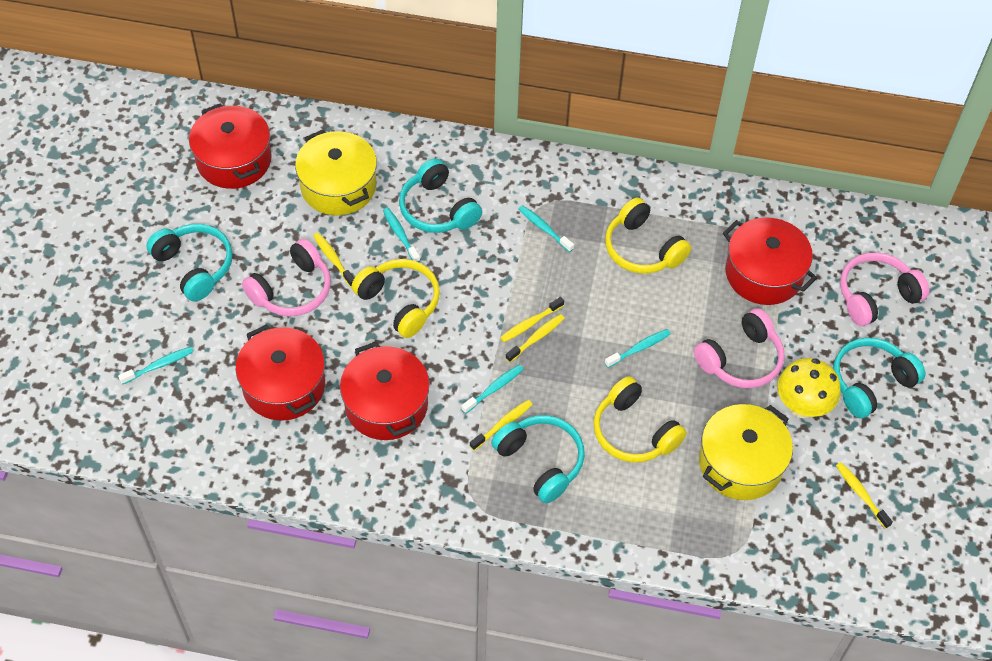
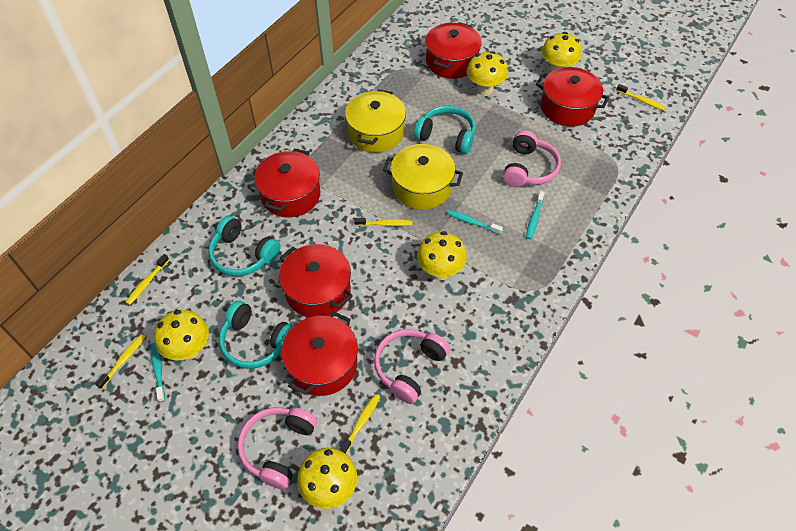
red pot: [189,103,272,189] [236,324,325,421] [340,342,430,440] [723,217,817,305] = 4 -> [254,149,321,217] [279,244,353,317] [281,312,358,396] [425,22,482,79] [536,67,609,127] = 5
turquoise headphones: [146,224,233,301] [399,158,482,233] [491,415,585,503] [833,338,925,418] = 4 -> [209,216,281,276] [219,301,293,369] [414,106,475,154] = 3
turquoise toothbrush: [118,346,194,385] [383,208,420,262] [462,364,523,414] [519,205,574,252] [605,329,671,368] = 5 -> [151,342,165,402] [447,210,503,234] [526,191,545,239] = 3
yellow headphones: [352,259,440,338] [593,376,687,463] [605,198,691,274] = 3 -> none = 0
yellow mushroom: [777,358,840,418] = 1 -> [154,310,209,361] [297,448,357,509] [417,231,467,280] [467,51,508,96] [541,32,582,72] = 5

